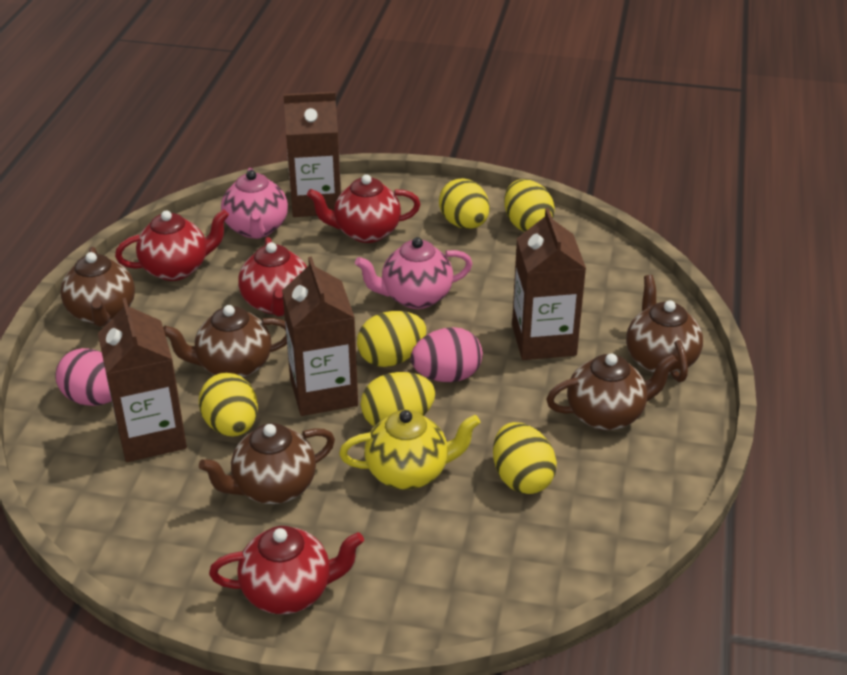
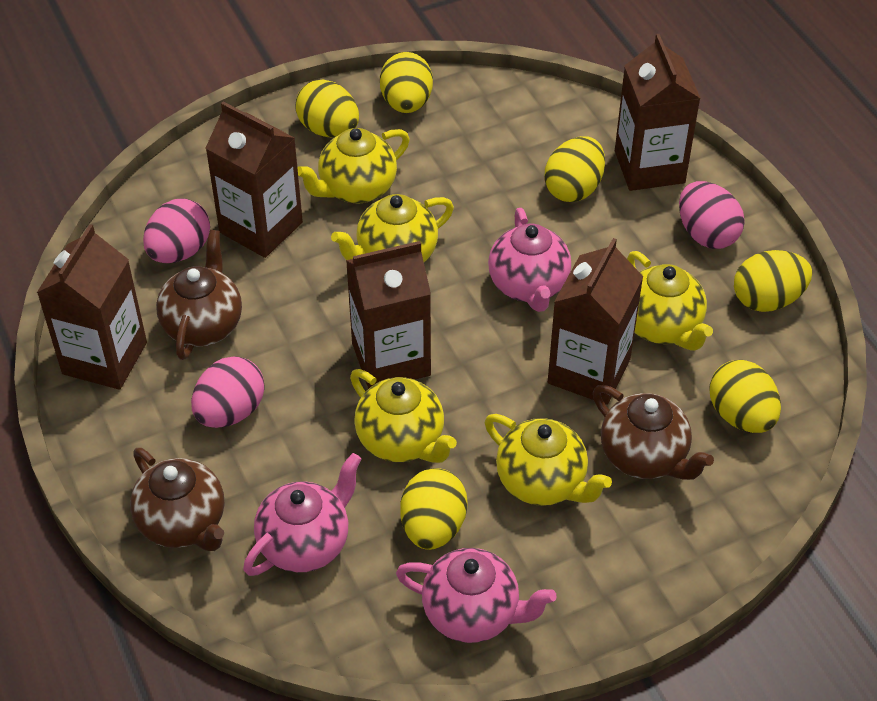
brown carton: [98,298,187,462] [282,257,358,416] [284,92,341,217] [512,208,586,360] = 4 -> [37,224,147,390] [206,102,303,258] [346,241,431,389] [548,238,643,405] [615,34,701,191] = 5
brown teapot: [60,247,135,327] [163,305,287,378] [199,423,335,504] [546,353,678,431] [626,275,703,382] = 5 -> [130,448,224,551] [156,230,242,360] [593,385,714,480] = 3
pink egg: [55,348,112,406] [411,327,483,382] = 2 -> [143,198,210,263] [191,356,264,428] [679,181,744,249] = 3
pink teapot: [221,168,288,239] [355,237,472,309] = 2 -> [243,453,361,576] [396,548,557,643] [488,208,571,312] = 3
red teapot: [115,209,229,281] [209,526,364,614] [238,237,307,317] [307,174,421,243] = 4 -> none = 0
yellow teapot: [339,410,480,490] = 1 -> [297,128,410,204] [331,194,454,262] [350,369,457,463] [485,414,612,506] [627,251,713,351] = 5

